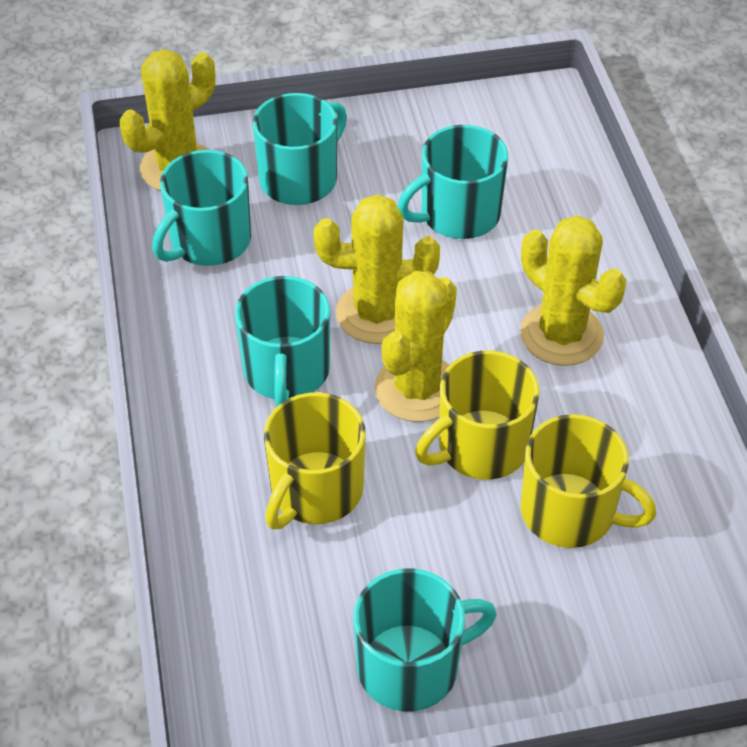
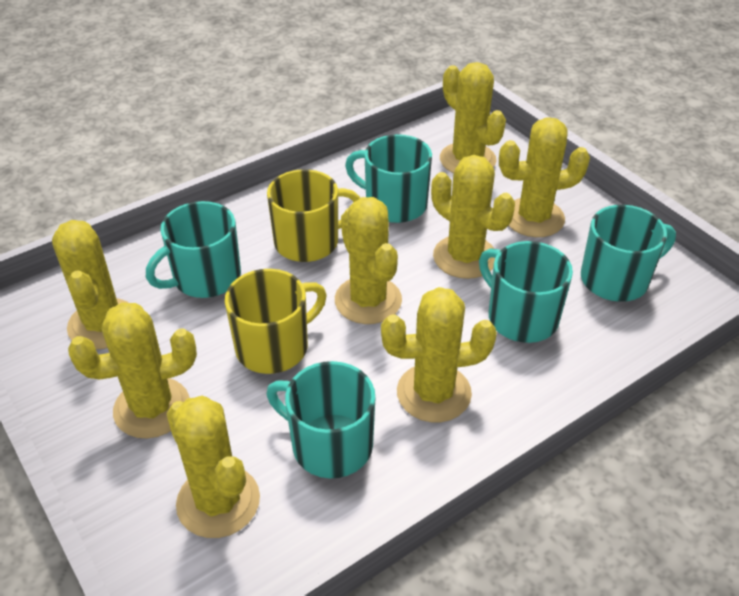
yellow cactus: [120,49,216,191] [314,194,440,344] [375,271,457,422] [520,216,626,366] = 4 -> [52,220,129,349] [68,302,197,438] [166,396,260,538] [335,197,402,324] [381,287,497,422] [431,155,515,279] [440,62,506,173] [499,117,590,237] = 8
yellow mug: [264,392,365,530] [415,351,540,480] [520,414,657,548] = 3 -> [225,269,327,374] [267,169,360,262] = 2

